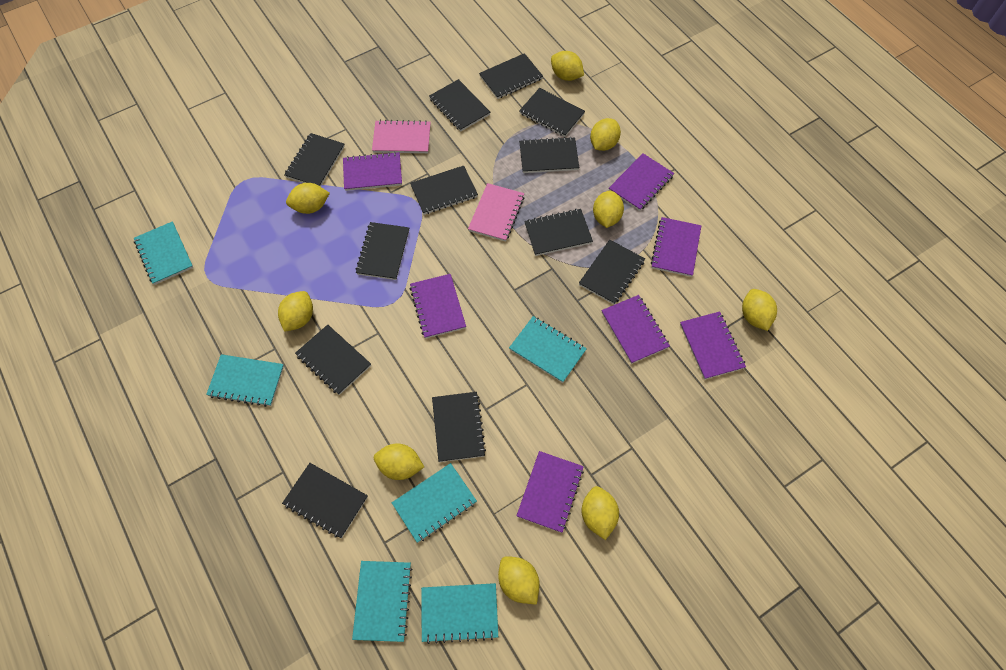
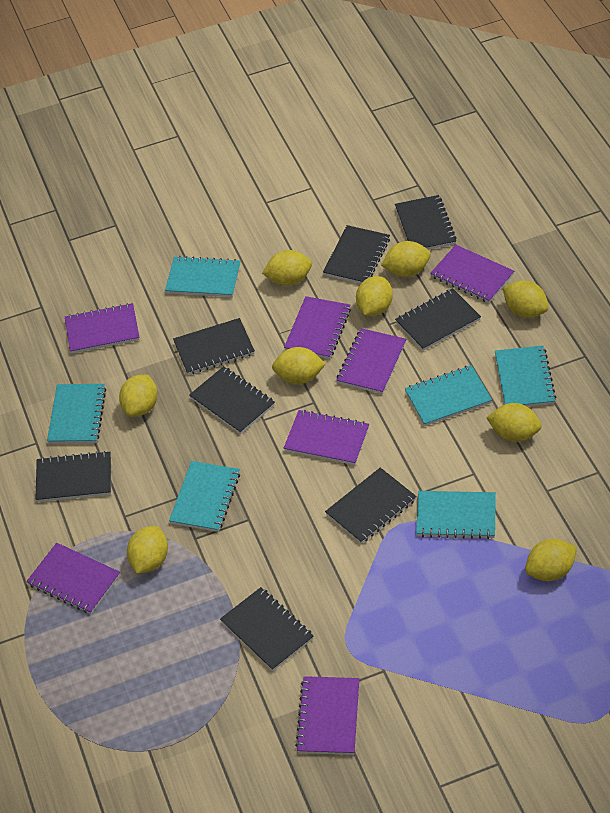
black notebook: [282,463,368,538] [284,133,345,187] [295,325,371,395] [355,222,409,280] [410,166,478,215] [429,79,490,131] [432,392,486,462] [479,53,543,99] [519,88,585,137] [519,137,579,173] [524,209,593,256] [579,240,645,305] = 12 -> [36,451,111,502] [173,318,255,375] [189,366,275,434] [220,587,313,671] [323,225,390,284] [325,467,417,544] [395,195,457,250] [395,288,481,351] = 8
pink notebook: [372,120,431,153] [468,183,525,242] = 2 -> none = 0

